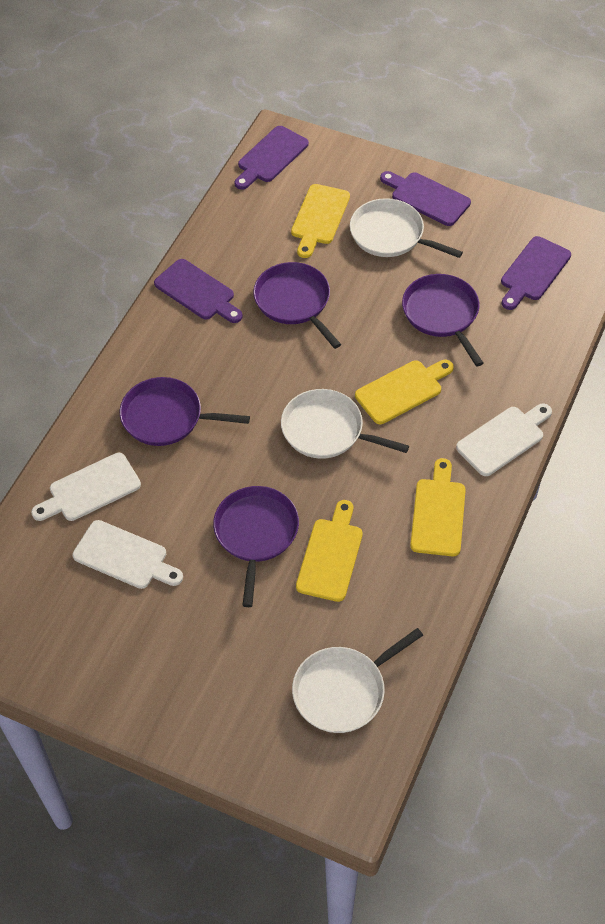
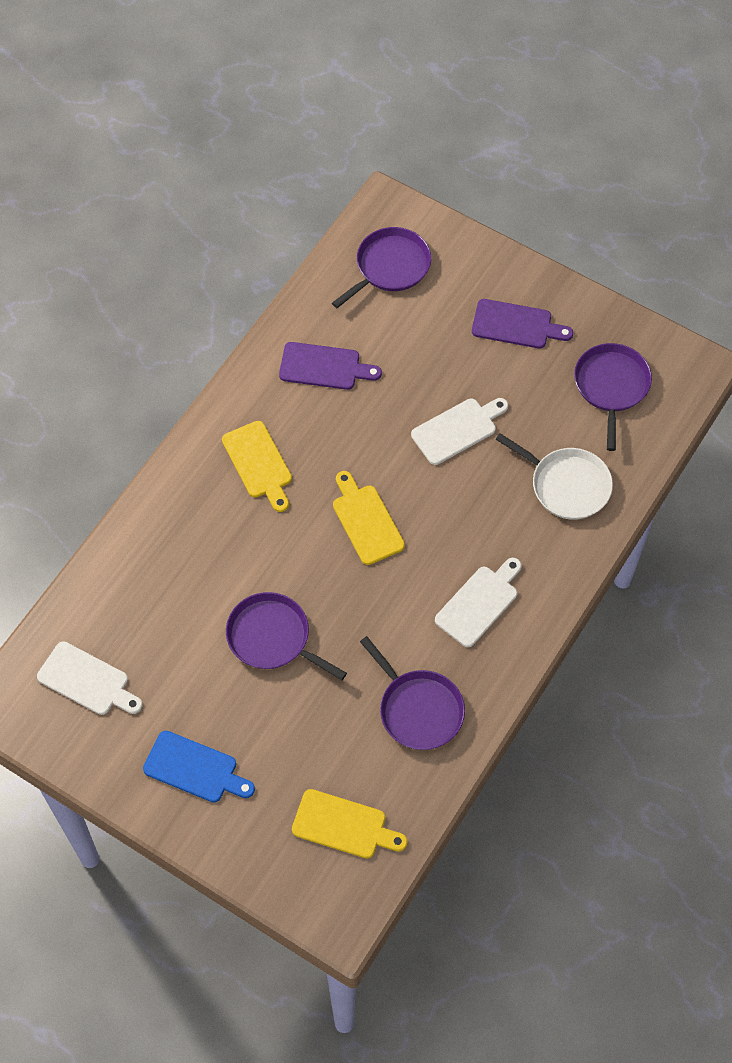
blue cutting board: none = 0 -> [143,731,255,802] = 1
purple cutting board: [154,259,243,323] [234,126,309,190] [380,171,471,226] [501,236,571,310] = 4 -> [279,342,382,390] [472,299,573,348] = 2
white pan: [281,389,409,459] [292,628,423,733] [350,198,463,258] = 3 -> [495,433,613,520] = 1
yellow cutting board: [291,184,350,258] [296,500,363,602] [355,360,454,424] [410,458,466,556] = 4 -> [222,421,292,512] [292,789,407,859] [333,471,405,565] = 3

